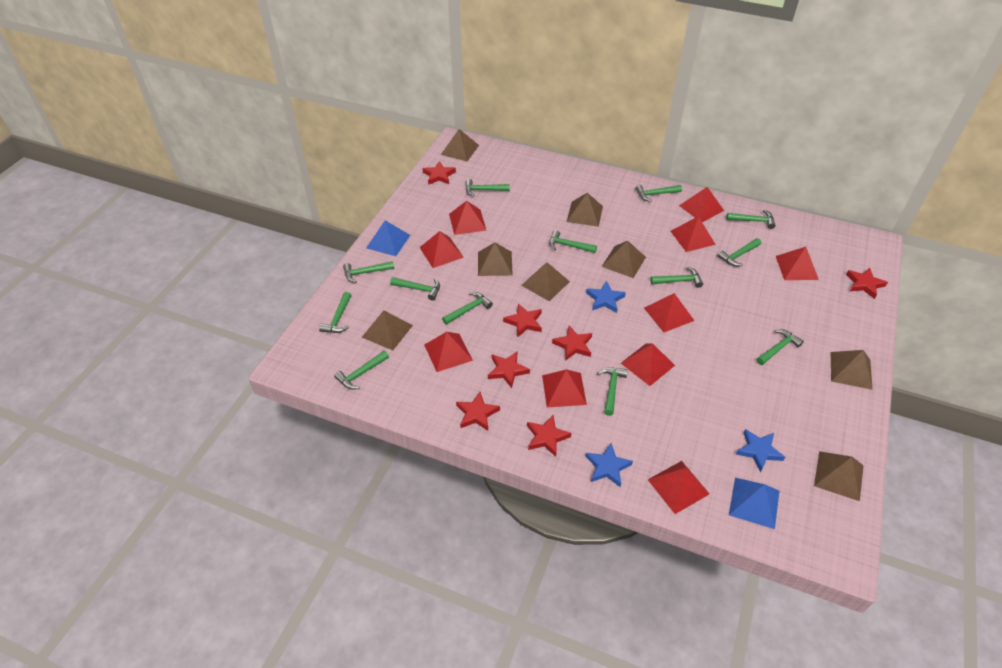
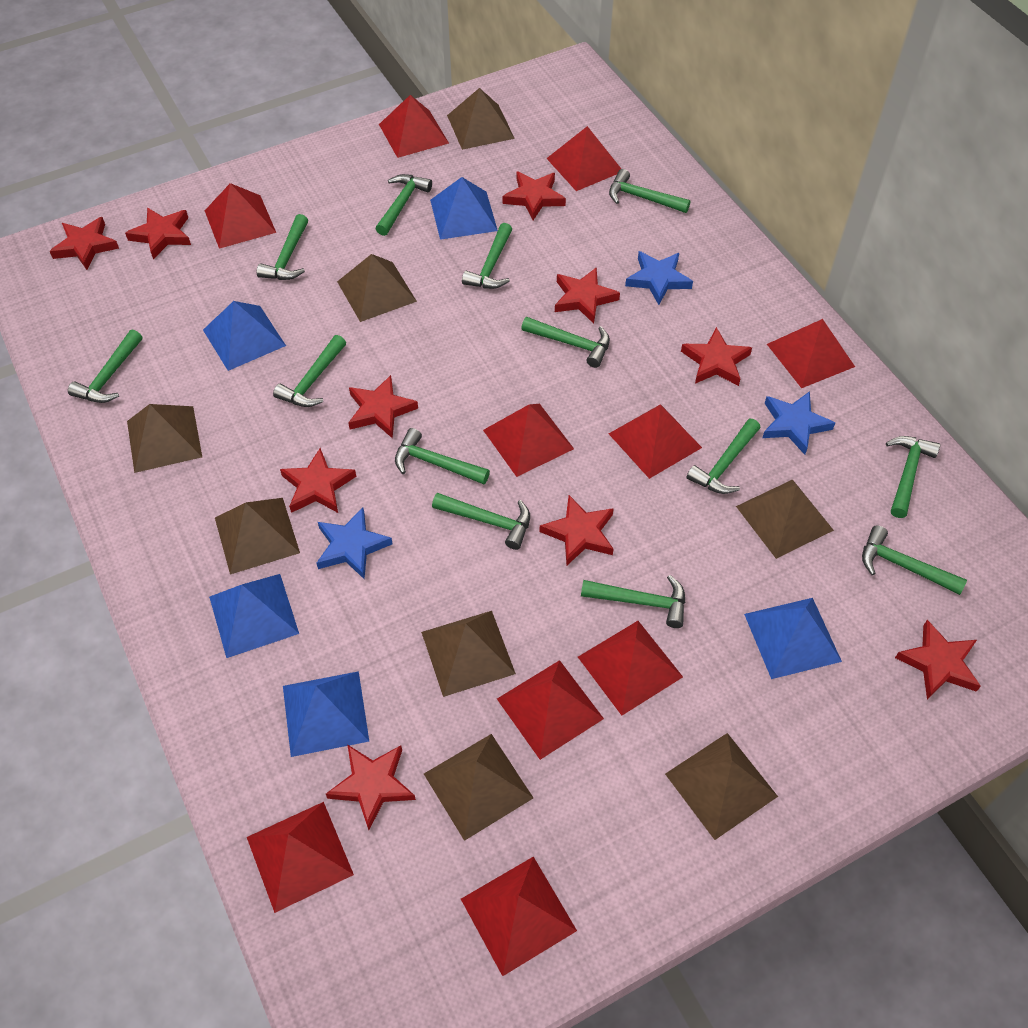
blue pyramid: [366,220,410,256] [729,478,779,529] = 2 -> [203,301,286,371] [209,574,299,658] [283,671,369,757] [430,177,498,240] [744,598,842,679] = 5
red star: [422,161,456,185] [456,392,500,431] [488,352,530,388] [503,303,542,338] [527,415,571,457] [552,326,592,360] [846,268,888,299] = 7 -> [50,217,119,270] [125,207,191,259] [280,448,356,513] [326,744,416,830] [348,375,418,439] [503,171,566,220] [539,495,614,565] [555,267,620,324] [681,327,752,386] [895,620,981,699] = 10

